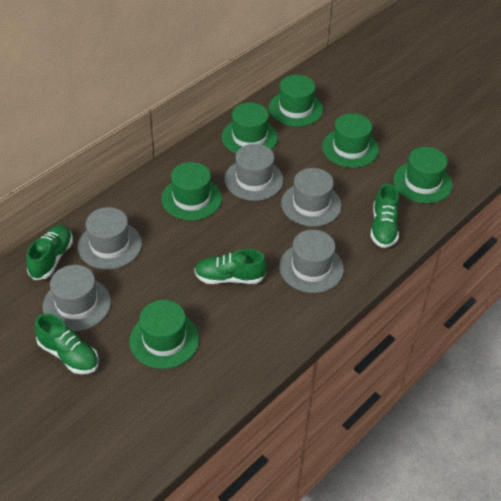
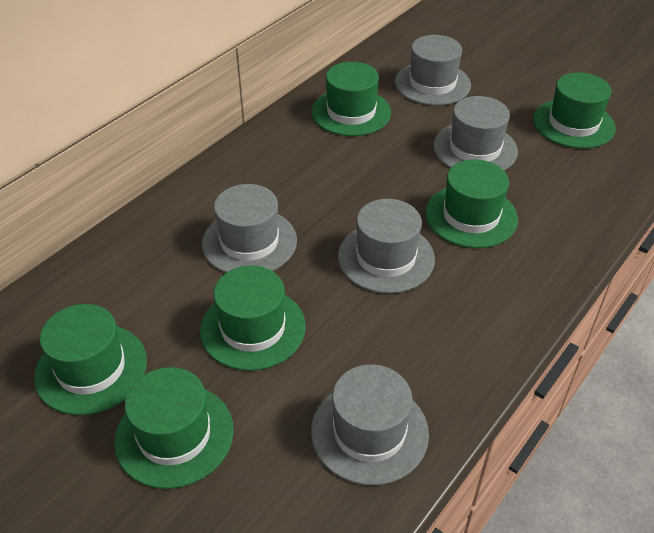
green shoe: [26,225,73,280] [34,313,99,374] [194,249,267,284] [370,184,399,248] = 4 -> none = 0

